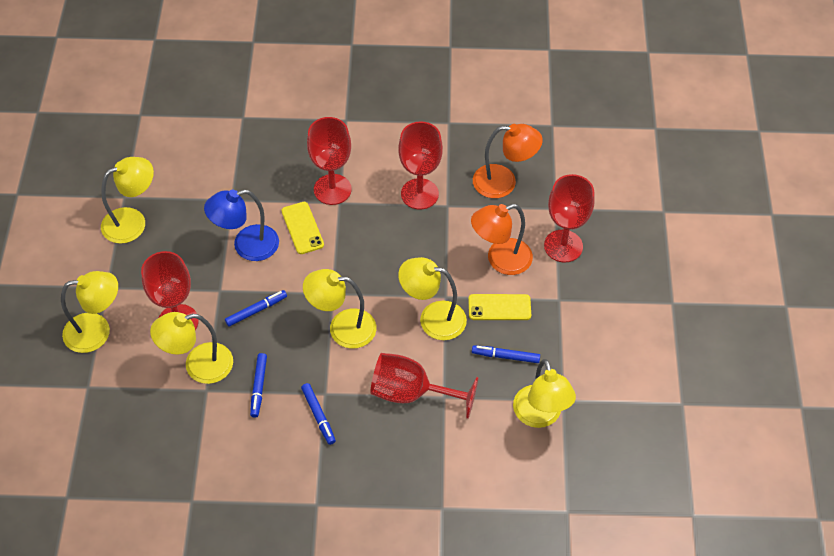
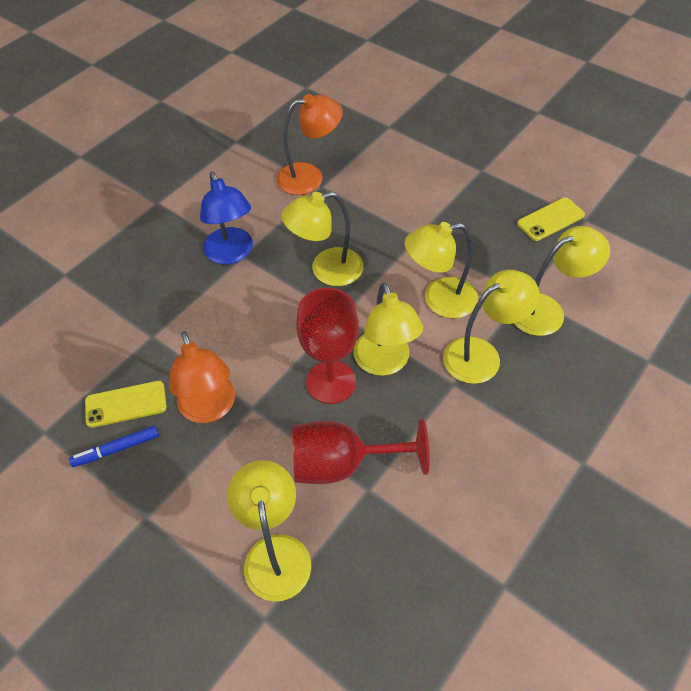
blue marker: [225,290,287,327] [250,353,267,418] [301,383,336,445] [472,345,540,363] = 4 -> [69,426,159,467] = 1
red goblet: [141,251,199,330] [307,117,352,205] [370,353,479,419] [398,121,443,210] [544,174,595,262] = 5 -> [292,419,430,484] [296,288,359,404] = 2

